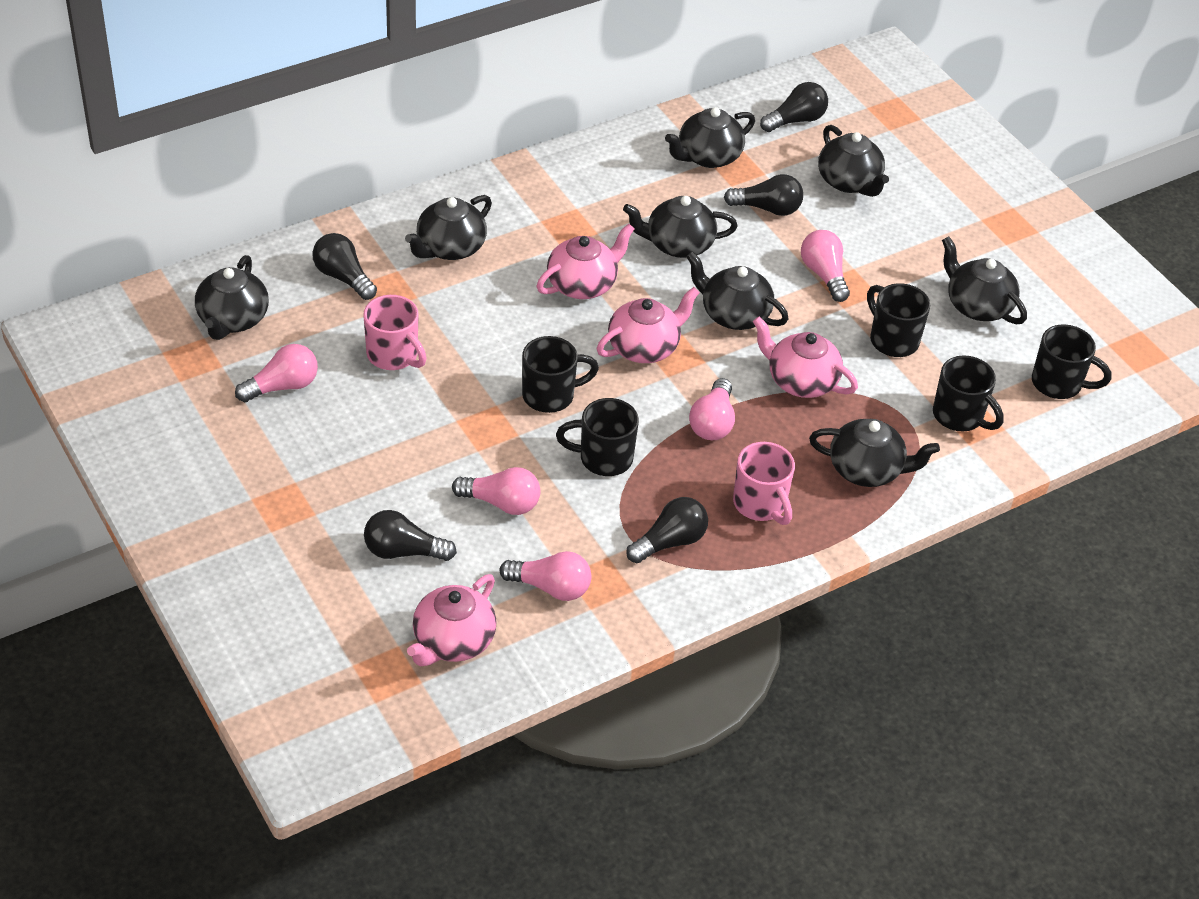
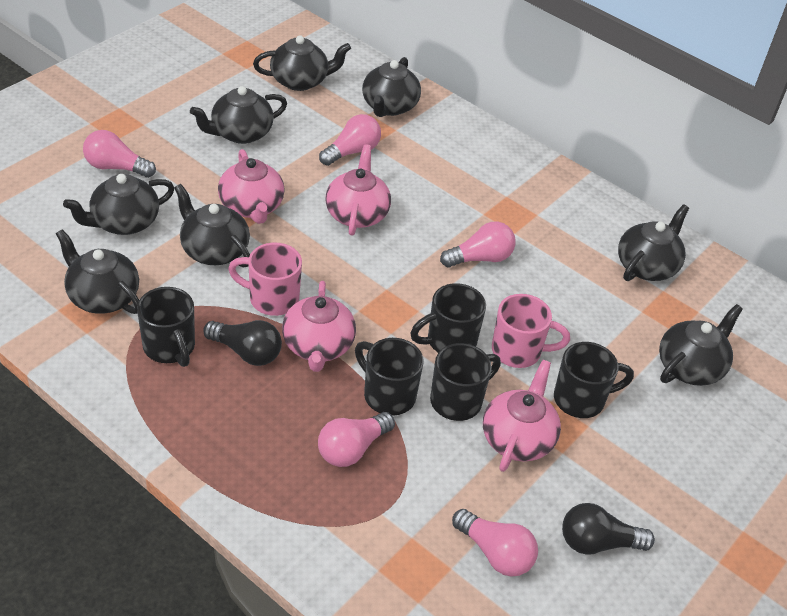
black light bulb: [312,233,377,300] [364,510,457,561] [626,497,708,563] [724,174,803,216] [760,82,828,132] = 5 -> [203,320,282,366] [562,503,655,555] = 2

